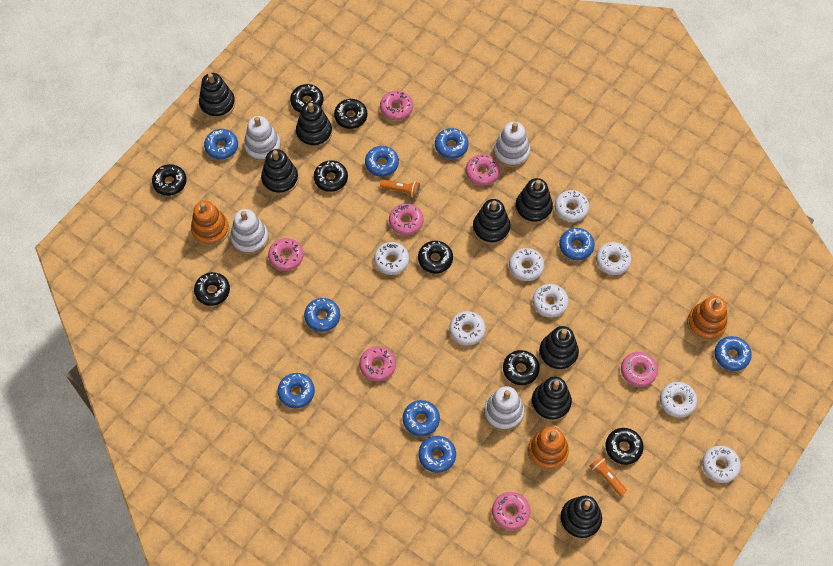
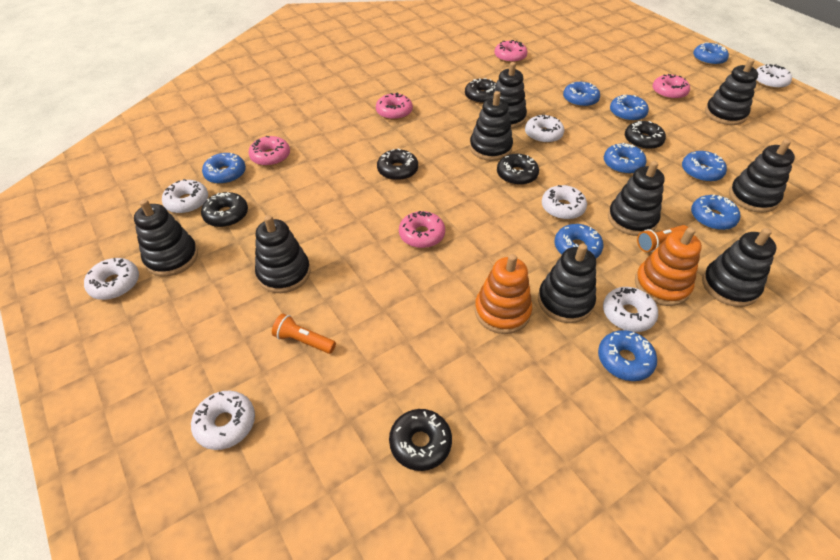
black donut: [152,164,187,196] [194,272,230,306] [290,84,324,113] [314,160,348,192] [334,99,368,129] [418,241,453,273] [503,350,540,385] [605,428,644,465] = 8 -> [201,192,248,227] [377,148,418,181] [389,409,452,471] [465,78,496,104] [497,154,539,185] [625,121,666,150] = 6
black stacking toy: [199,73,235,119] [261,149,299,195] [296,102,332,148] [473,199,511,245] [515,178,553,224] [531,377,572,421] [539,326,579,371] [560,496,602,540] = 8 -> [134,199,198,277] [255,215,311,293] [470,91,513,161] [491,62,527,129] [538,244,596,323] [608,161,665,236] [702,228,777,307] [705,58,758,125] [729,139,795,213] = 9
orange stacking toy: [191,201,229,246] [528,426,569,471] [687,296,727,341] = 3 -> [475,254,532,334] [635,227,702,306] = 2
pink donut: [268,238,304,271] [359,346,396,381] [380,90,413,120] [389,203,424,235] [466,154,500,186] [492,492,531,530] [621,352,658,387] = 7 -> [249,136,290,166] [376,93,413,120] [399,211,445,248] [495,40,527,63] [653,74,690,100] = 5
white donut: [374,242,409,275] [449,311,486,346] [509,248,544,281] [533,284,569,318] [555,190,589,222] [596,242,632,275] [660,382,697,418] [702,446,741,483] = 8 -> [84,258,139,300] [162,179,208,214] [191,391,255,450] [525,114,564,143] [542,185,587,220] [603,287,658,332] [756,64,792,89] = 7
white stacking toy: [230,209,269,255] [244,116,281,162] [484,386,524,431] [494,121,530,168] = 4 -> none = 0

